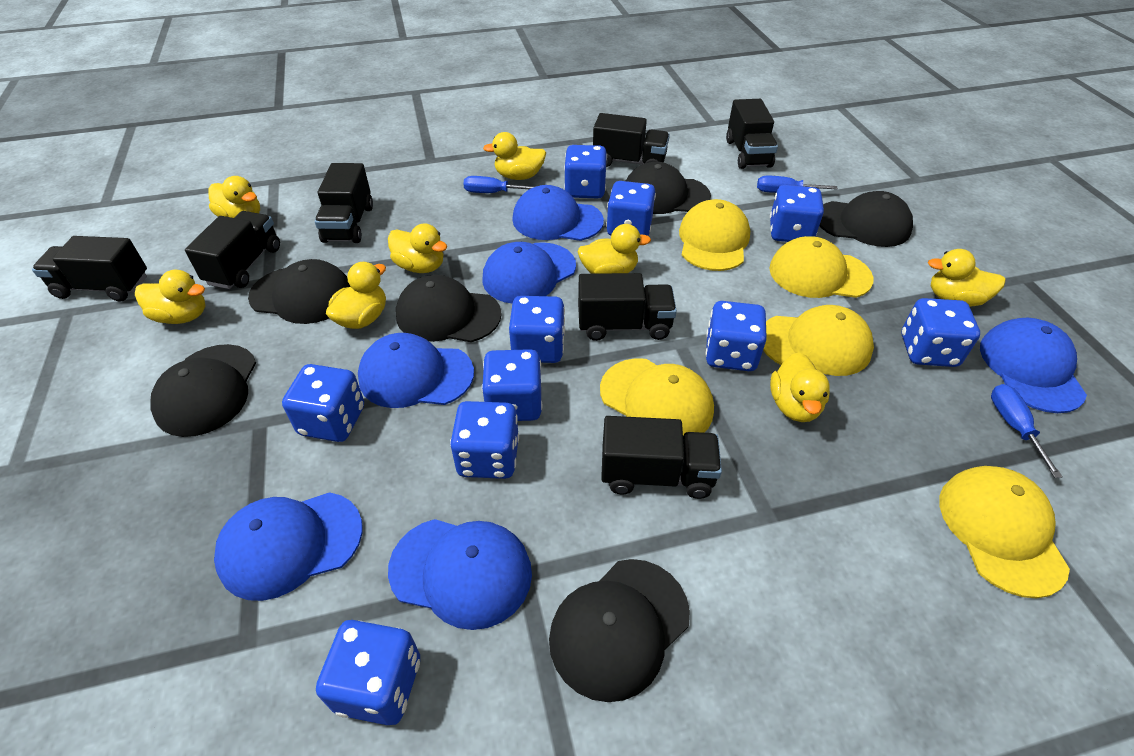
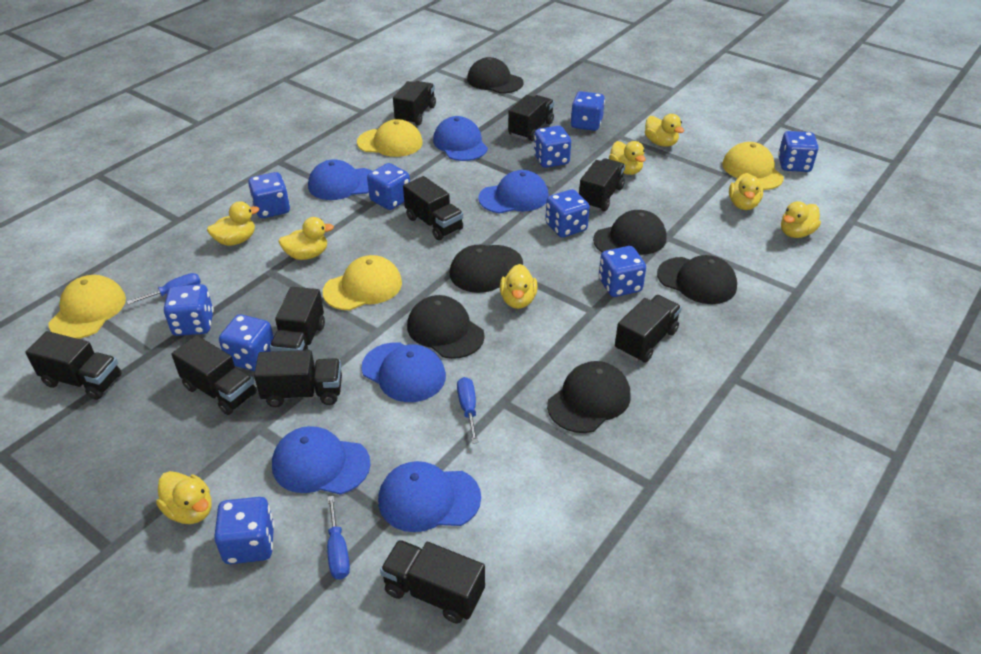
black truck: [32,236,147,302] [185,211,280,289] [315,163,373,243] [578,273,677,341] [593,113,670,167] [601,416,722,499] [726,99,778,169] = 7 -> [25,331,122,400] [171,335,257,415] [254,350,342,407] [270,287,325,352] [380,540,485,624] [393,81,436,126] [403,176,463,240] [508,95,554,141] [579,158,625,211] [615,295,682,363] = 10
yellow cap: [600,358,714,435] [679,199,750,271] [763,305,874,376] [769,236,873,298] [939,466,1070,599] = 5 -> [48,275,126,339] [323,255,402,310] [357,119,423,157] [722,142,784,190] = 4

